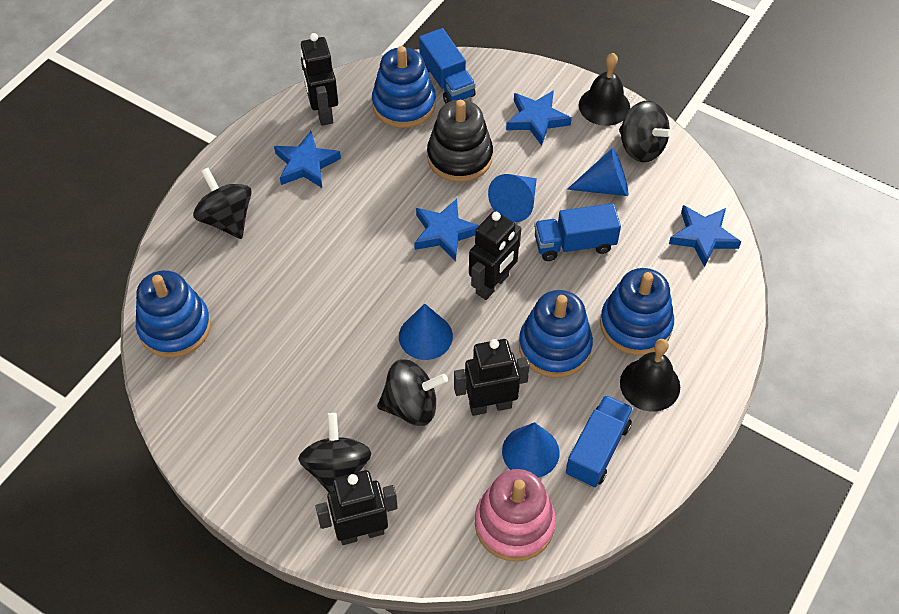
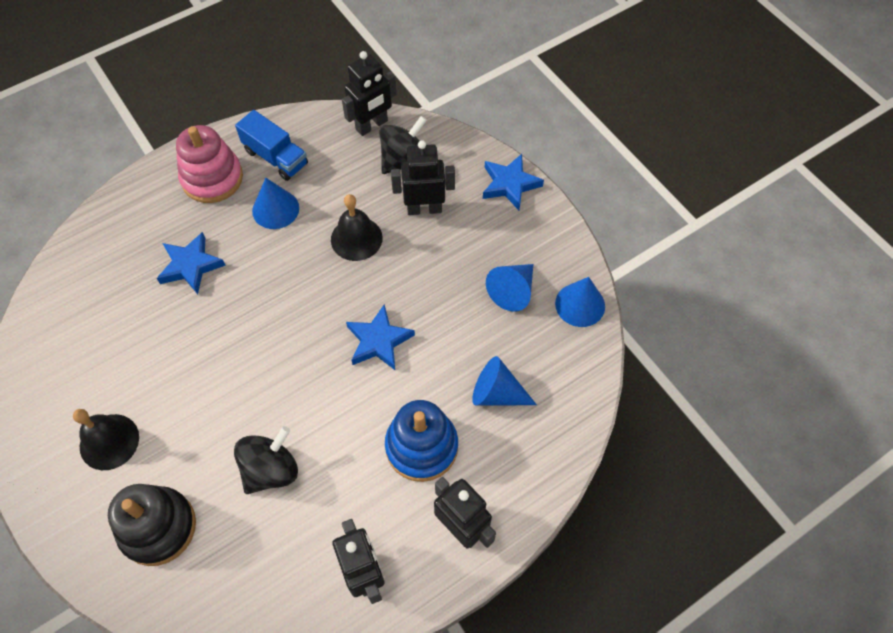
black spinning top: [193,168,252,239] [298,413,372,492] [377,359,448,426] [619,101,674,162] = 4 -> [234,426,298,494] [379,116,427,174] = 2
blue stacking toy: [136,270,211,358] [372,46,436,128] [519,290,593,378] [600,268,674,355] = 4 -> [385,400,458,482] = 1
blue star: [274,131,341,188] [414,199,479,262] [506,90,572,146] [669,205,741,267] = 4 -> [157,232,226,294] [346,304,415,370] [483,154,544,210] = 3
blue truck: [419,28,476,103] [534,203,621,261] [566,395,633,487] = 3 -> [235,110,308,181] = 1

